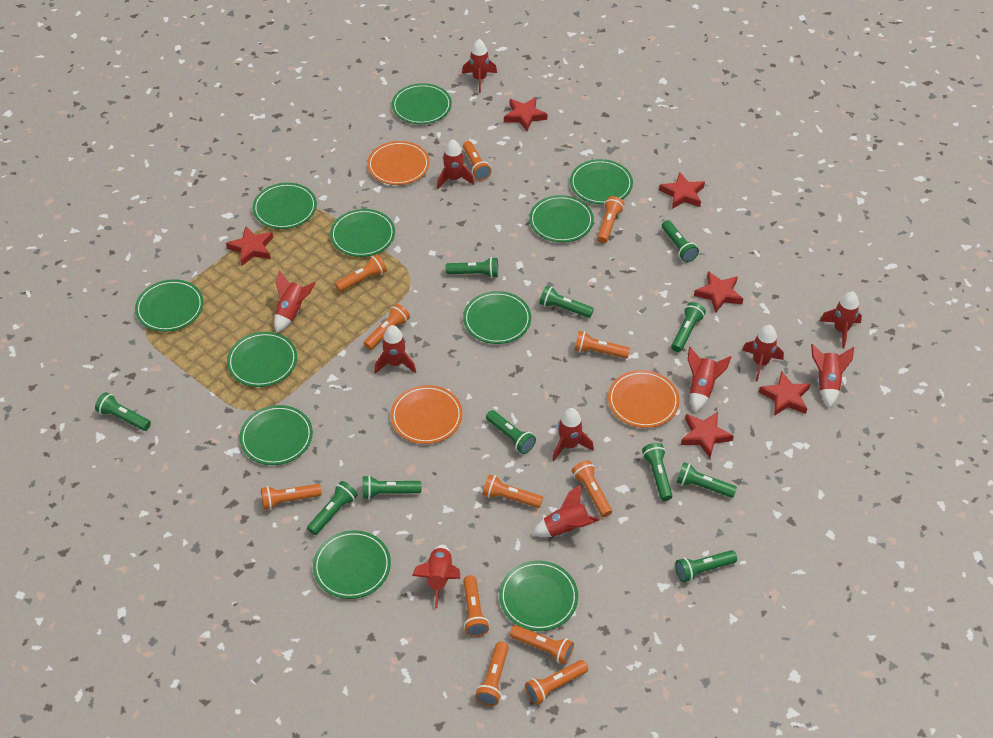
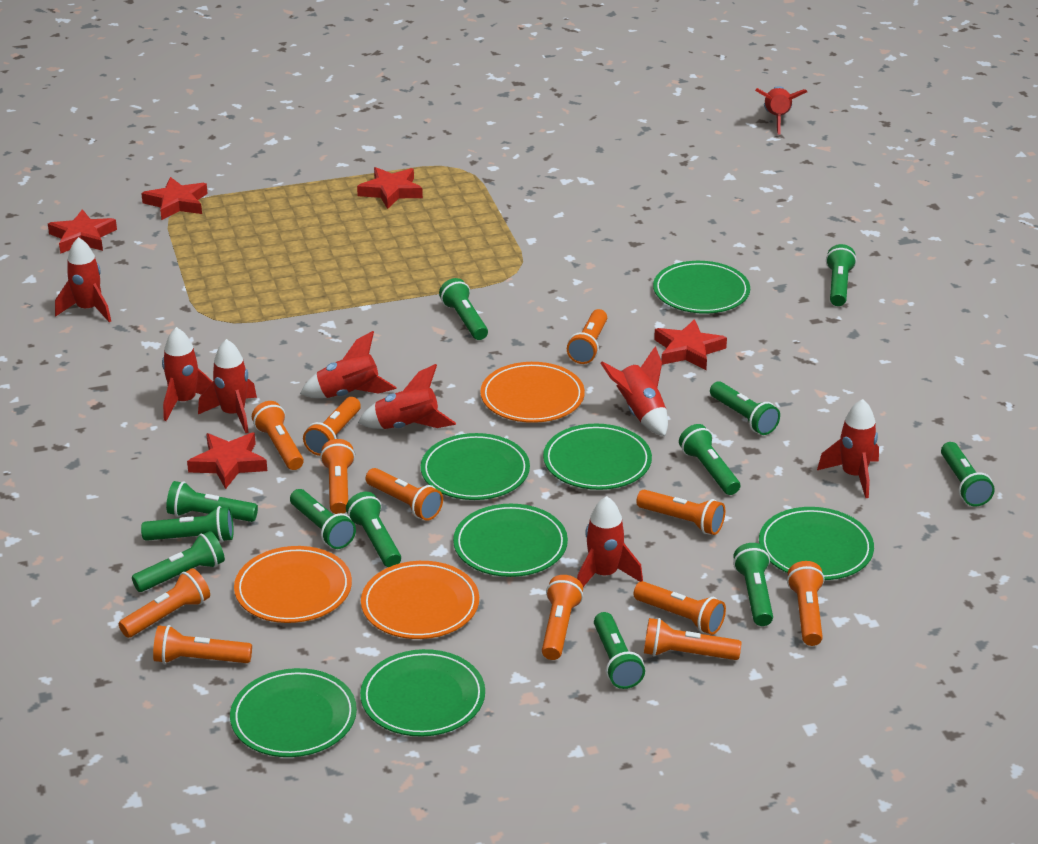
green flashlight: [95,392,151,431] [307,481,358,535] [363,475,421,499] [446,257,498,278] [486,410,536,454] [539,286,594,318] [642,443,673,501] [662,220,699,262] [671,302,706,352] [675,550,737,582] [676,462,737,498] = 11 -> [132,531,225,592] [141,506,234,542] [166,481,258,522] [290,489,356,549] [346,492,401,567] [439,278,488,340] [594,612,645,689] [679,424,740,495] [710,381,780,435] [733,543,773,626] [826,244,856,306] [941,442,995,507] = 12
green plate: [135,279,204,332] [227,332,297,387] [240,405,313,465] [253,183,317,229] [313,530,391,599] [330,209,395,257] [392,83,452,124] [463,291,531,344] [499,561,578,631] [529,195,594,242] [570,159,633,204] = 11 -> [230,668,357,757] [360,649,485,737] [421,433,530,500] [453,504,568,577] [543,424,652,490] [653,261,750,314] [759,507,874,580] = 7
red rocket: [274,270,315,333] [374,325,416,374] [412,545,460,608] [437,139,474,189] [462,39,497,93] [532,485,600,537] [552,408,594,461] [688,347,731,412] [742,325,784,381] [811,344,854,408] [820,291,862,348] = 11 -> [55,237,111,322] [162,327,213,421] [198,339,257,433] [300,331,397,398] [358,364,456,429] [577,496,643,587] [600,346,668,436] [755,86,807,134] [817,399,879,498] = 9
red star: [226,226,273,266] [504,97,547,131] [659,172,705,209] [681,412,734,458] [694,271,743,313] [759,371,811,416] = 6 -> [48,209,117,254] [141,177,208,220] [187,433,267,489] [357,167,423,209] [654,319,727,370] = 5

